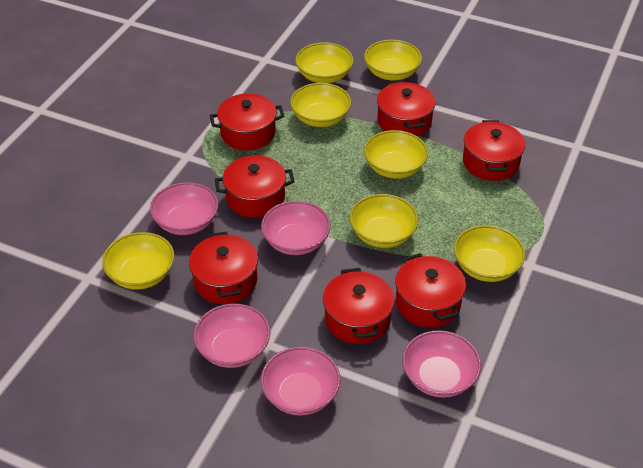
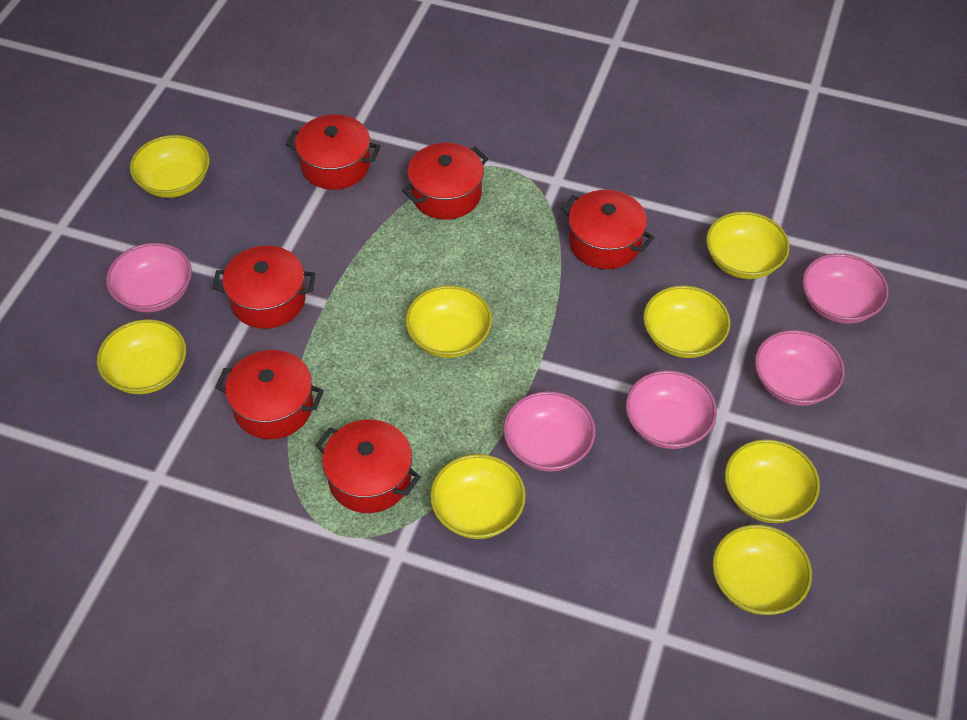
red pot: [189,231,258,304] [210,93,284,150] [215,155,295,218] [323,268,395,344] [377,81,435,137] [395,253,466,328] [463,120,525,181] = 7 -> [213,246,315,329] [215,350,324,439] [286,114,380,190] [315,419,421,513] [402,143,488,219] [561,190,654,269] = 6
yellow bowl: [102,232,175,290] [290,83,351,127] [295,42,353,83] [350,194,418,248] [364,40,422,80] [364,130,428,179] [454,225,525,282] = 7 -> [97,319,186,394] [130,135,210,198] [405,285,492,358] [430,454,526,539] [643,286,731,358] [706,212,790,279] [712,525,812,615] [725,439,820,523] = 8

